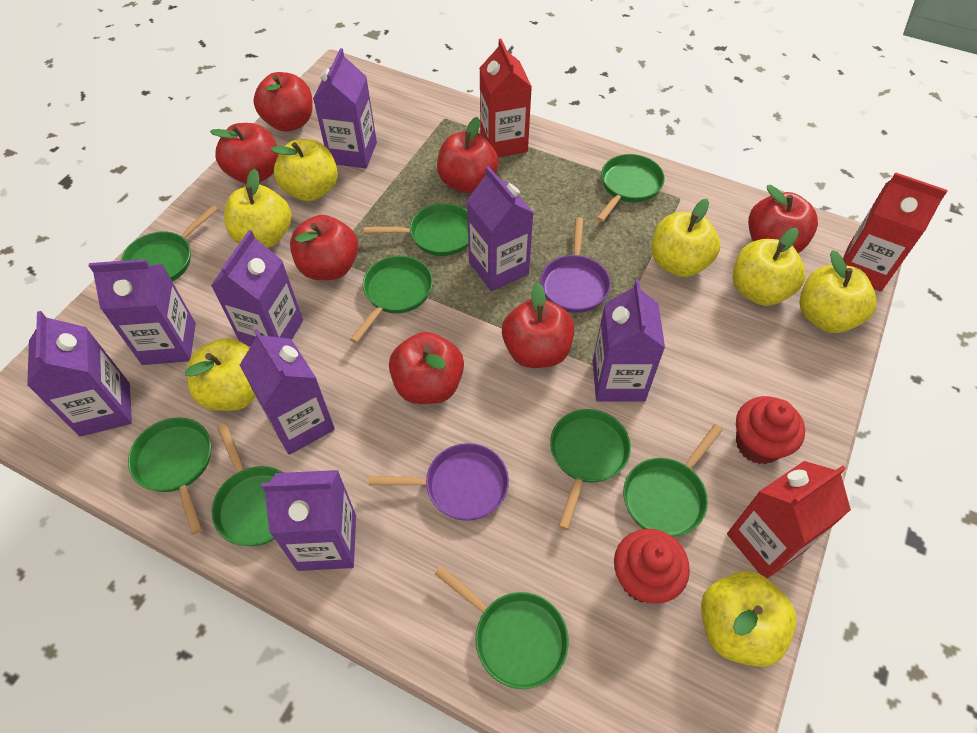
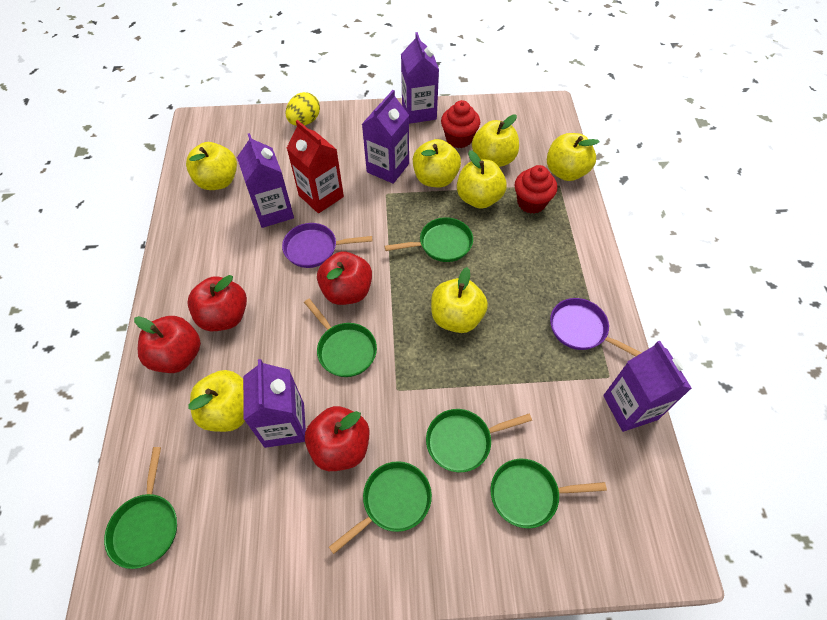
green pan: [121,205,218,282] [128,417,211,534] [212,423,283,546] [350,256,433,343] [364,203,469,256] [435,566,569,689] [550,409,631,530] [596,154,665,222] [623,424,723,537] = 9 -> [104,447,177,569] [304,299,377,377] [329,461,432,554] [385,217,473,262] [426,409,532,472] [490,459,607,528] = 6
purple carton: [27,311,132,437] [89,259,196,365] [211,230,303,347] [240,329,335,455] [261,470,356,571] [313,48,377,169] [467,166,533,292] [593,280,665,402] = 8 -> [237,133,294,228] [243,359,306,448] [362,90,409,184] [401,32,439,124] [603,341,692,432] = 5
red apple: [210,123,279,184] [253,72,313,132] [290,215,358,280] [389,332,464,404] [437,117,499,193] [502,282,574,368] [748,185,818,253] = 7 -> [134,316,201,373] [187,275,247,331] [305,406,369,471] [317,251,372,305] = 4
red carton: [479,39,532,158] [727,461,851,579] [843,172,948,292] = 3 -> [287,120,344,213] = 1
yellow egg: none = 0 -> [285,92,320,126] = 1

